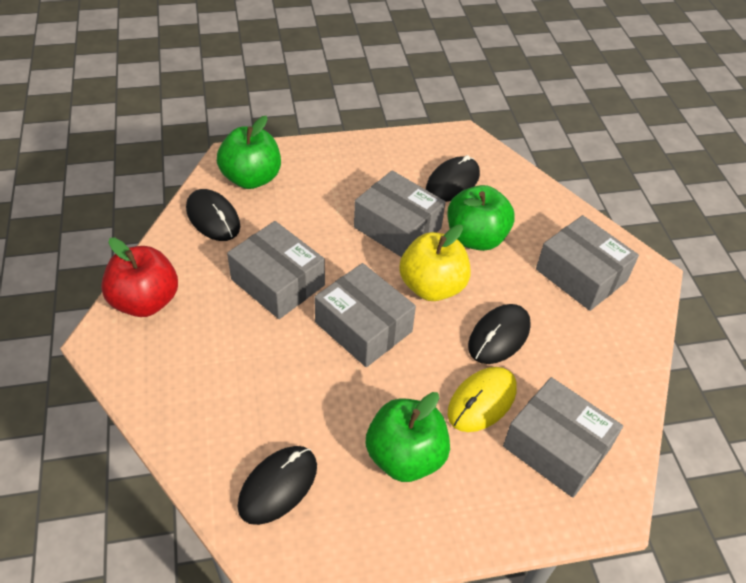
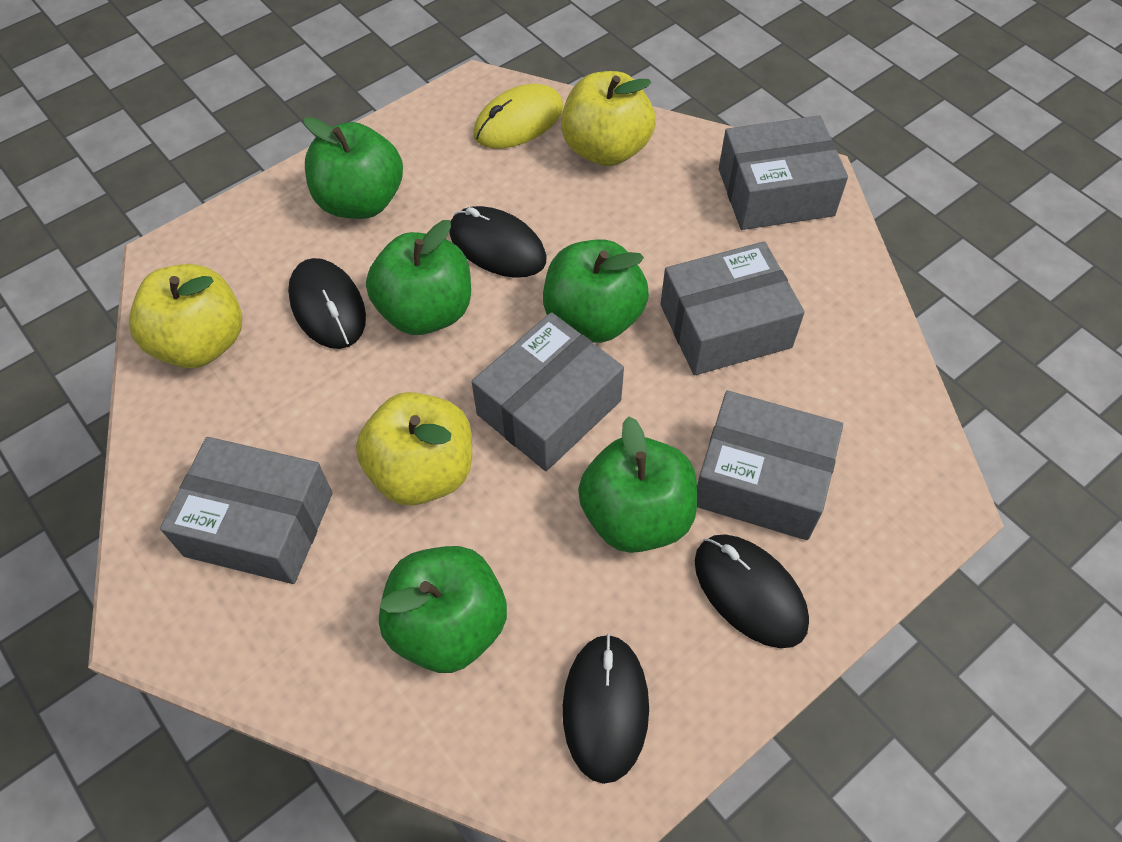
green apple: [217,116,281,189] [366,392,450,482] [448,185,515,251] = 3 -> [304,117,403,219] [366,220,471,335] [379,546,507,673] [543,239,649,343] [578,416,697,553] = 5
red apple: [101,238,178,317] = 1 -> none = 0
yellow apple: [399,225,471,301] = 1 -> [129,264,242,368] [356,392,472,506] [561,71,655,166] = 3

